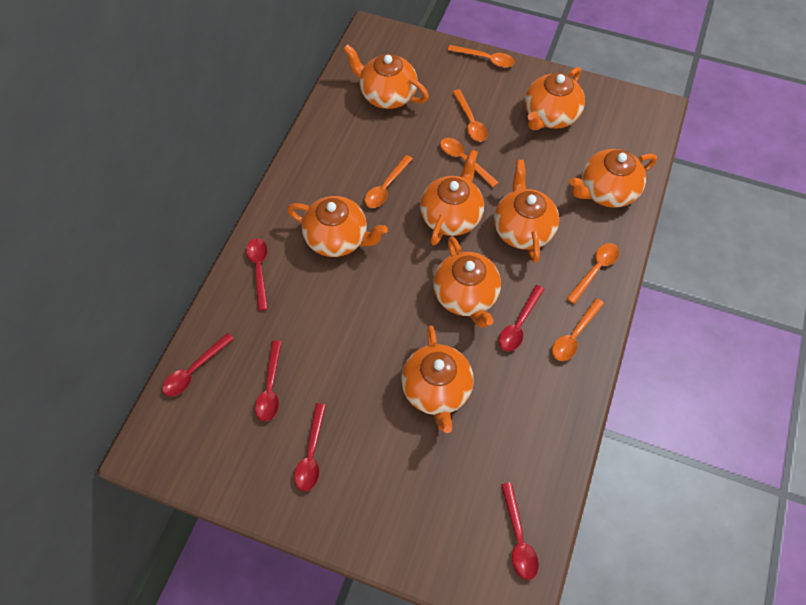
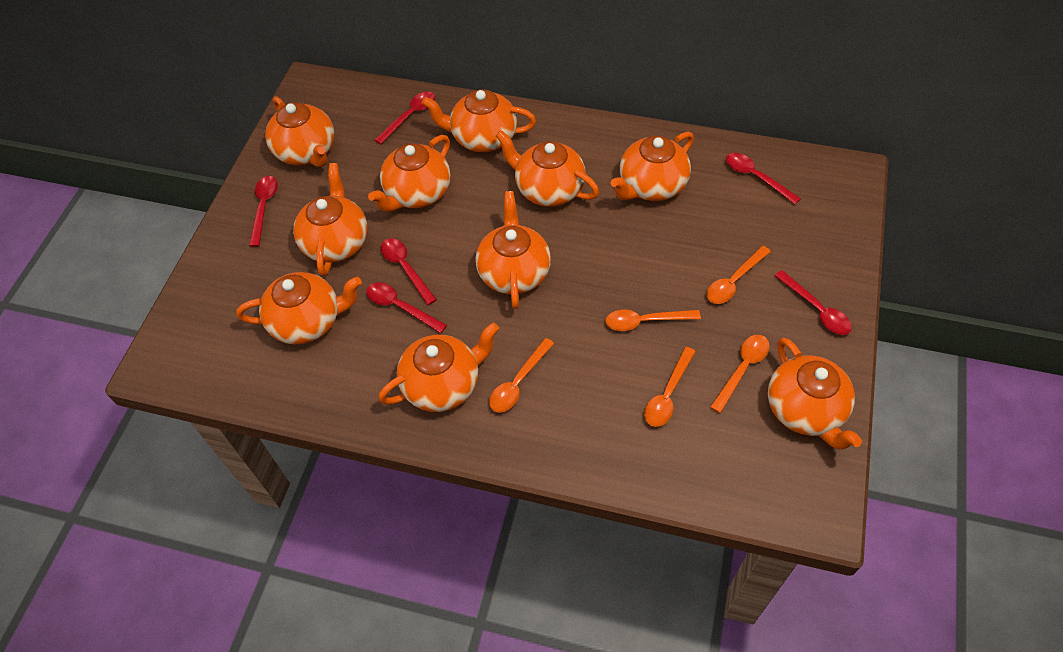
orange spoon: [365,155,413,208] [440,138,499,187] [448,45,515,68] [453,89,488,142] [552,298,604,361] [566,243,619,304] = 6 -> [489,338,554,412] [606,310,701,331] [644,347,696,427] [707,246,771,304] [710,335,770,413] = 5
orange teapot: [287,196,388,257] [343,44,429,109] [401,325,474,433] [420,150,484,245] [433,236,501,328] [494,159,559,263] [525,67,585,130] [569,149,657,208] = 8 -> [236,272,362,345] [265,96,334,167] [293,163,367,276] [368,135,451,212] [379,322,499,412] [422,89,536,152] [475,191,551,309] [496,130,599,207] [611,132,694,201] [768,337,862,450] = 10

